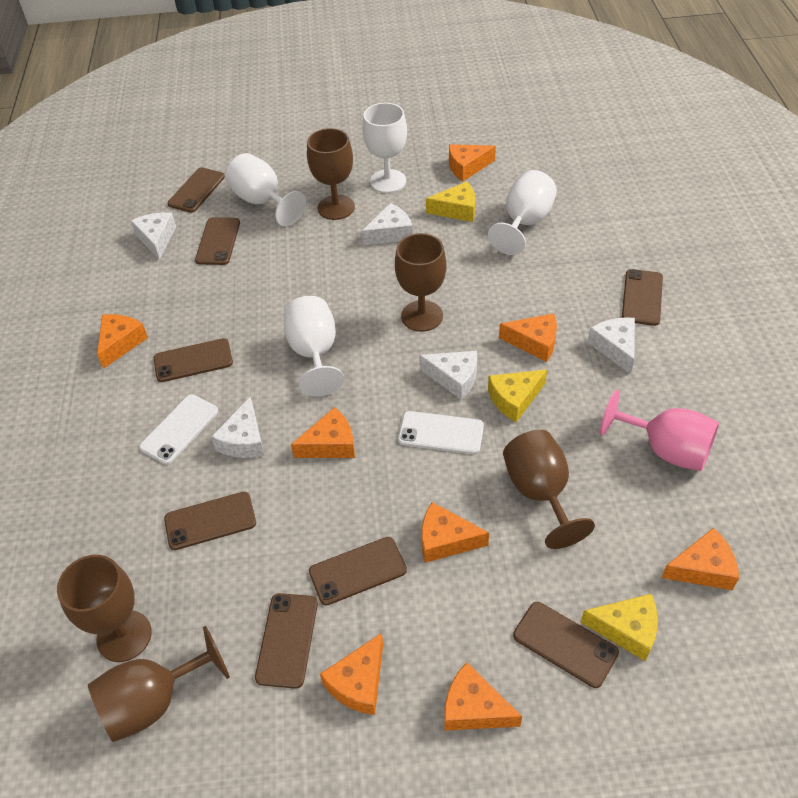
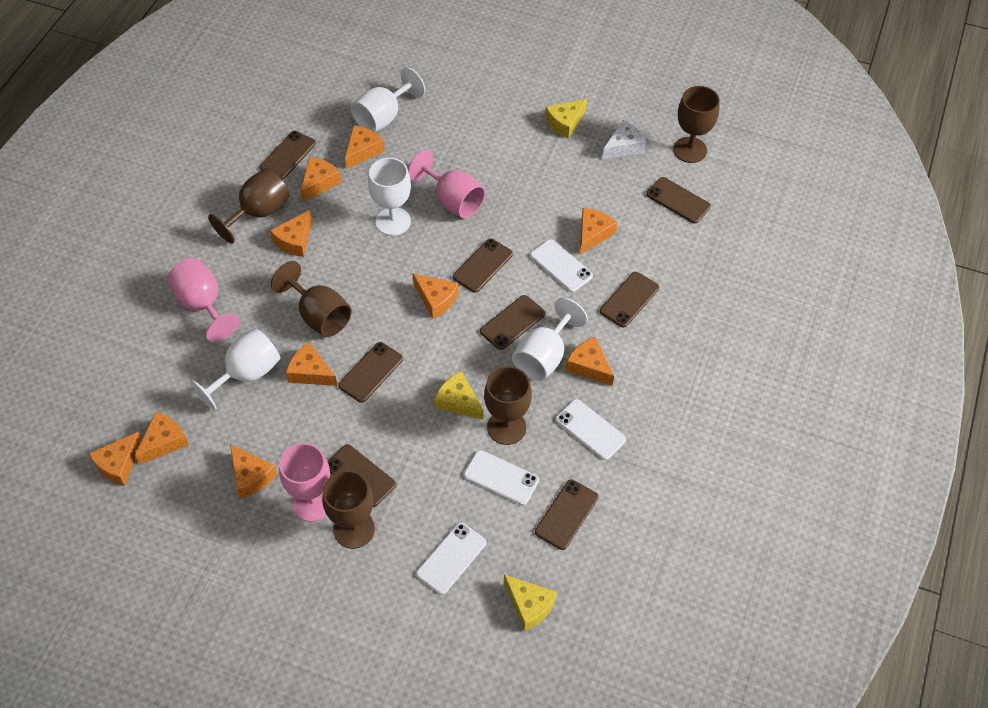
orange cheese: [97,314,148,369] [291,407,355,458] [320,633,383,715] [421,502,489,563] [444,662,522,731] [449,144,496,181] [499,313,557,362] [661,528,739,590] = 8 -> [89,431,142,486] [135,412,189,465] [230,444,277,498] [270,210,312,257] [286,342,337,386] [301,157,342,201] [345,125,385,169] [412,273,459,319] [566,337,614,386] [580,208,617,254] = 10
pink goblet: [600,390,719,471] = 1 -> [167,258,240,341] [279,443,330,522] [408,149,485,218] = 3
white cheese: [131,212,176,260] [211,396,265,458] [362,203,413,245] [419,351,477,400] [588,318,635,374] = 5 -> [602,120,646,159] = 1
white phone: [139,394,218,465] [398,411,484,454] = 2 -> [416,523,486,595] [464,450,539,505] [530,239,593,292] [555,399,626,460] = 4

